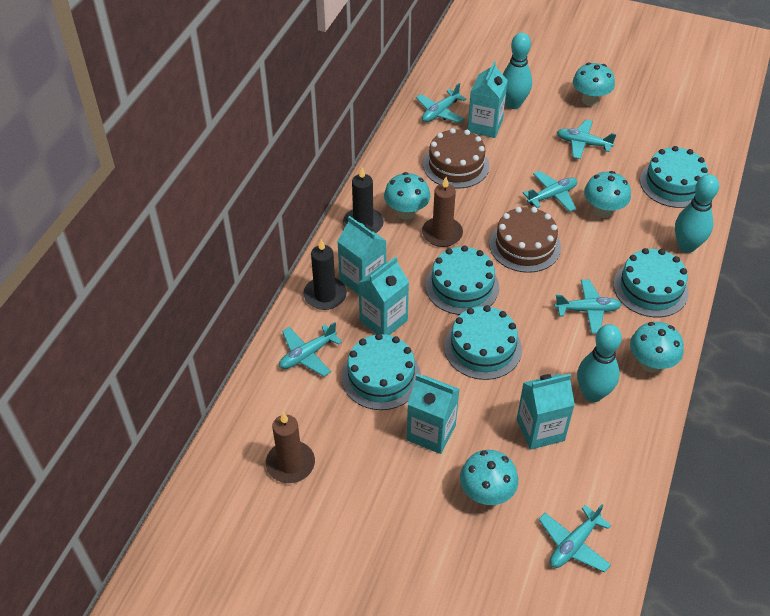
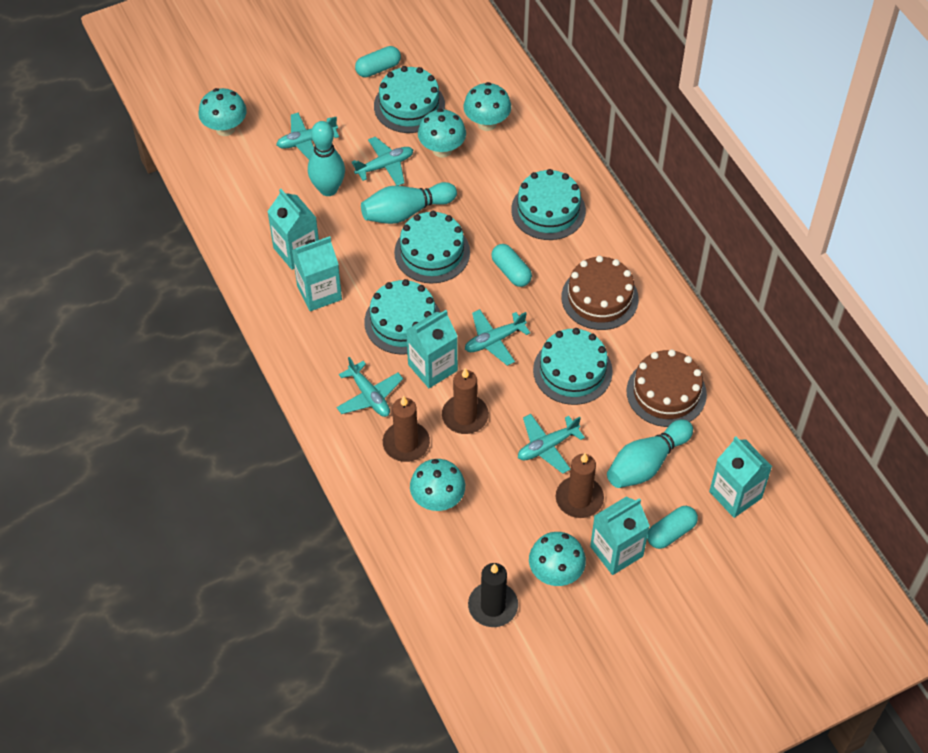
black candle: [303,239,347,310] [343,167,384,233] = 2 -> [468,563,518,627] = 1
brown candle: [266,412,315,483] [422,177,463,247] = 2 -> [383,396,430,462] [442,368,489,434] [556,453,604,518] = 3
turquoise capsule: none = 0 -> [355,46,401,77] [491,244,532,287] [647,506,698,549] = 3
turquoise plane: [279,322,342,376] [416,83,466,123] [522,171,577,212] [538,504,611,572] [554,279,622,333] [557,120,617,159] = 6 -> [276,112,339,159] [337,357,403,417] [351,137,413,186] [465,309,530,366] [518,414,585,474] = 5

